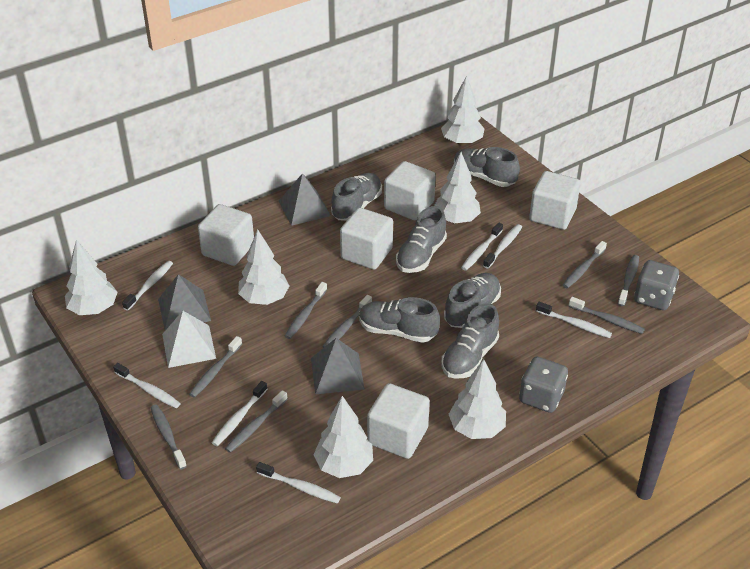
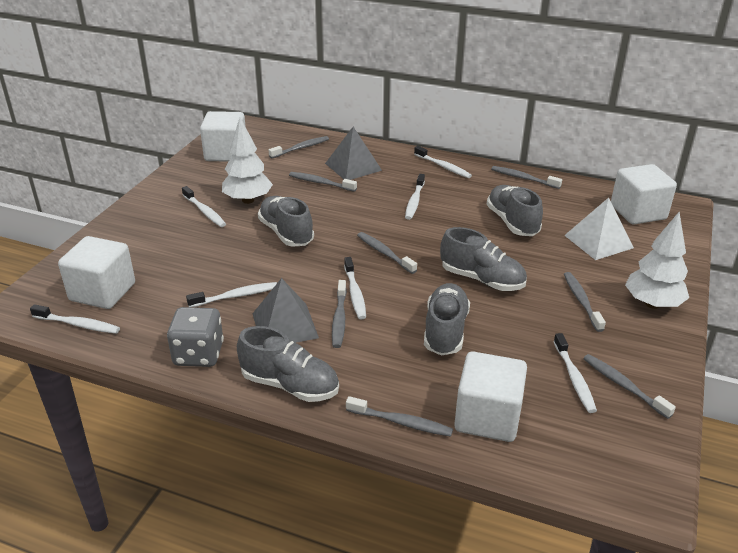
grey dice: [519,356,568,413] [634,260,679,310] = 2 -> [167,307,224,367] = 1
grey pyramid: [158,274,211,330] [279,173,331,226] [311,338,365,394] = 3 -> [252,278,319,343] [325,127,382,180] = 2
grey shoe: [331,173,382,221] [359,297,440,343] [396,206,447,273] [441,303,499,379] [444,273,501,328] [454,147,520,187] = 6 -> [237,326,339,402] [258,196,314,247] [424,283,470,356] [440,227,527,291] [486,185,543,236] = 5
white cube: [198,204,254,266] [340,208,393,270] [367,383,430,459] [384,161,436,220] [529,171,581,230] = 5 -> [58,236,135,309] [200,111,246,162] [454,351,527,442] [611,164,677,225] = 4
white tree: [65,239,118,315] [238,229,289,305] [314,396,373,478] [434,152,481,224] [441,76,485,146] [449,359,506,439] = 6 -> [222,118,273,204] [625,212,689,309] = 2

